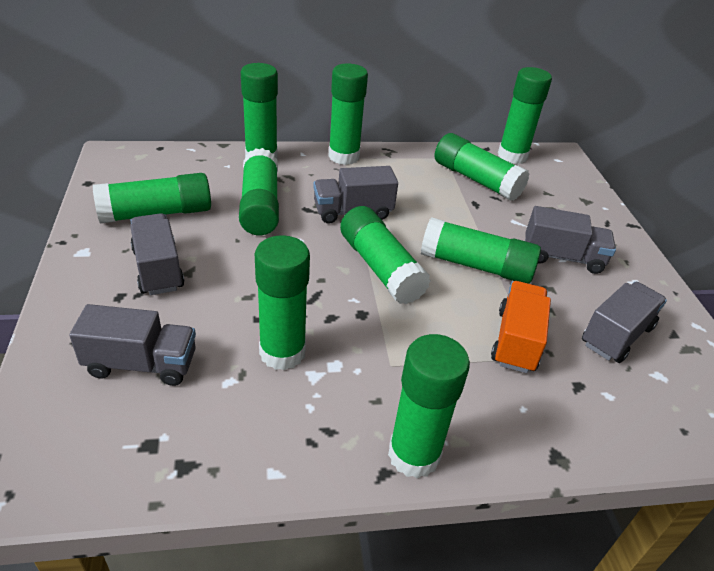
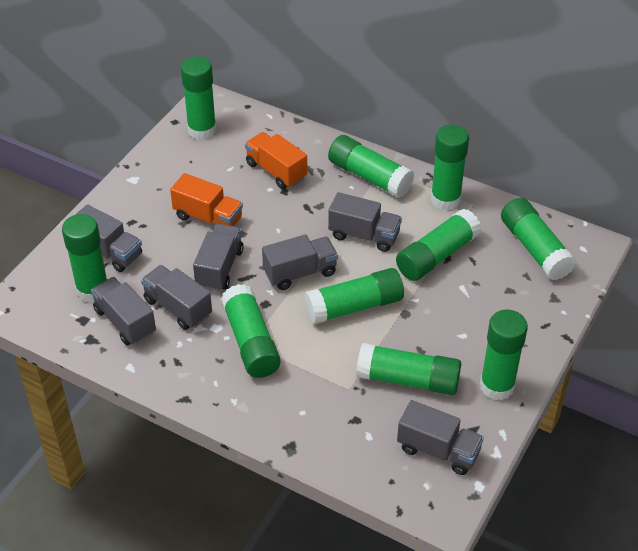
grey truck: [69,304,196,386] [130,213,184,295] [313,166,398,224] [525,206,616,274] [582,282,667,363] = 5 -> [75,204,142,272] [91,277,156,345] [141,265,212,330] [193,224,244,291] [262,234,338,290] [328,192,402,252] [397,400,484,475] = 7
orange truck: [491,281,551,373] = 1 -> [170,173,243,226] [245,132,307,189] = 2

